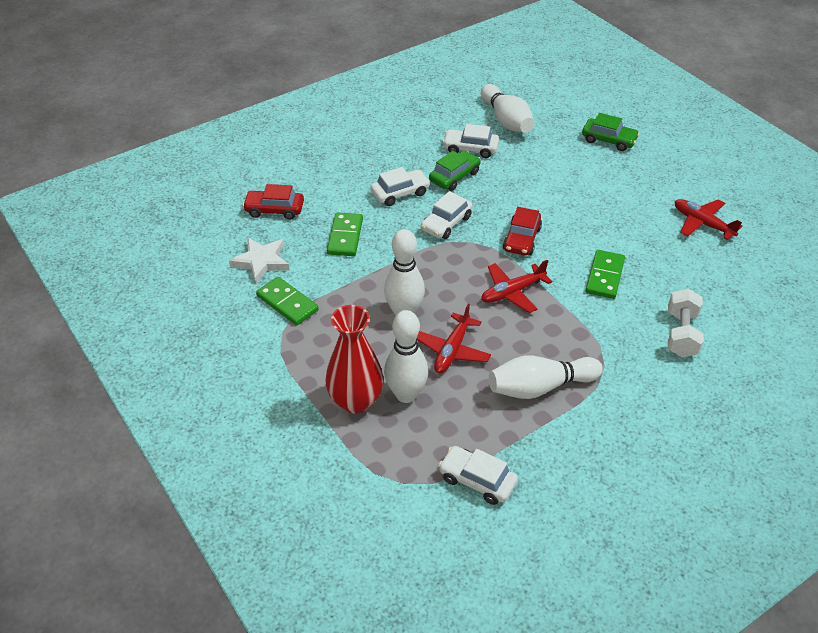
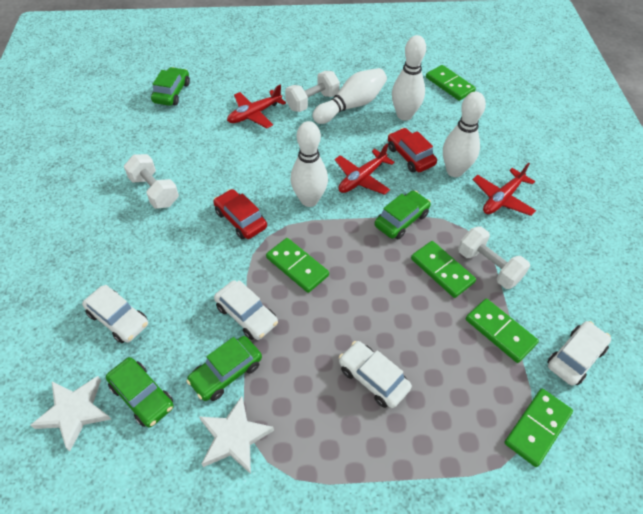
green car: [429,151,481,191] [582,113,640,151] = 2 -> [106,357,174,428] [151,67,190,106] [186,336,262,401] [374,190,431,239] = 4
green domino: [256,277,319,326] [327,212,363,256] [586,250,625,299] = 3 -> [266,238,329,293] [411,241,476,298] [426,65,476,101] [466,299,539,363] [504,389,573,467] = 5
red vase: [325,305,384,414] = 1 -> none = 0
white dumbbell: [668,289,704,358] = 1 -> [124,154,179,209] [285,71,340,112] [458,226,530,289] = 3
white star: [229,237,290,284] = 1 -> [30,376,111,451] [199,396,274,474] = 2

